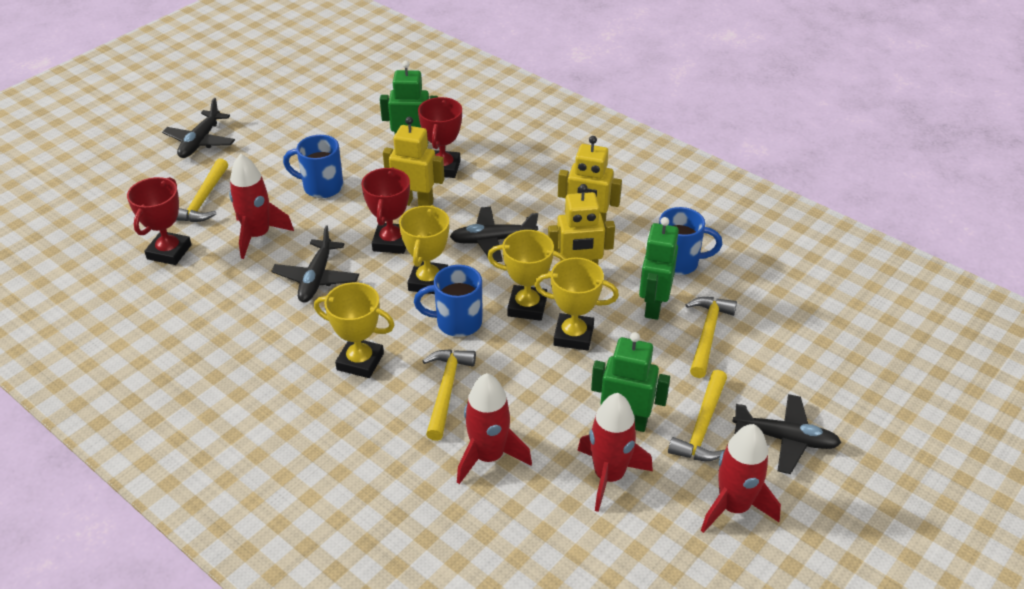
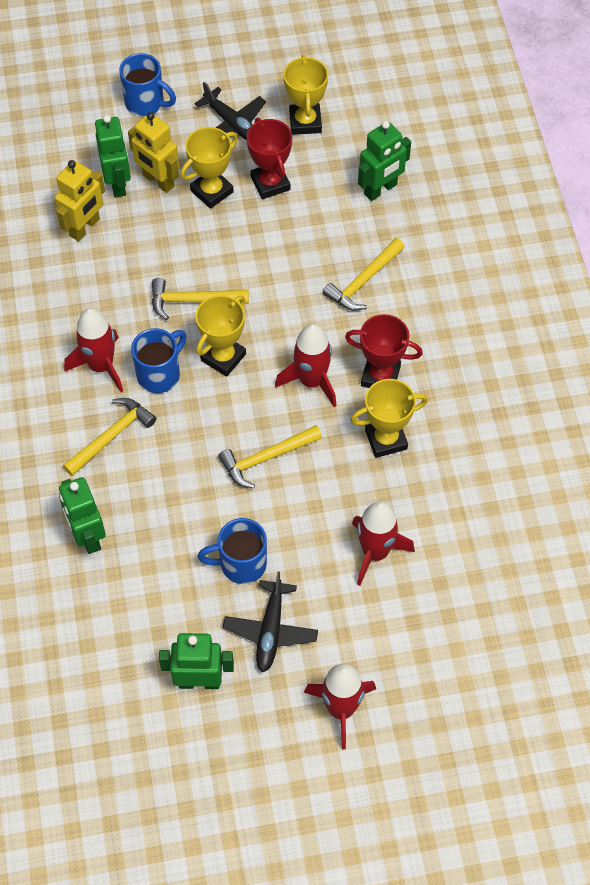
black plane: [162,98,235,158] [271,226,359,302] [450,207,538,262] [732,394,841,474] = 4 -> [195,82,266,140] [223,571,318,672] = 2
green robot: [380,61,438,148] [591,332,670,432] [639,217,679,320] = 3 -> [59,477,106,554] [95,115,131,197] [159,633,234,689] [358,121,411,201] = 4
red trophy: [127,177,192,265] [361,167,410,254] [418,97,462,178] = 3 -> [247,118,292,199] [345,314,423,388] = 2
yellow robot: [383,117,444,206] [548,184,615,265] [558,136,622,223] = 3 -> [55,160,105,241] [128,112,179,193] = 2

